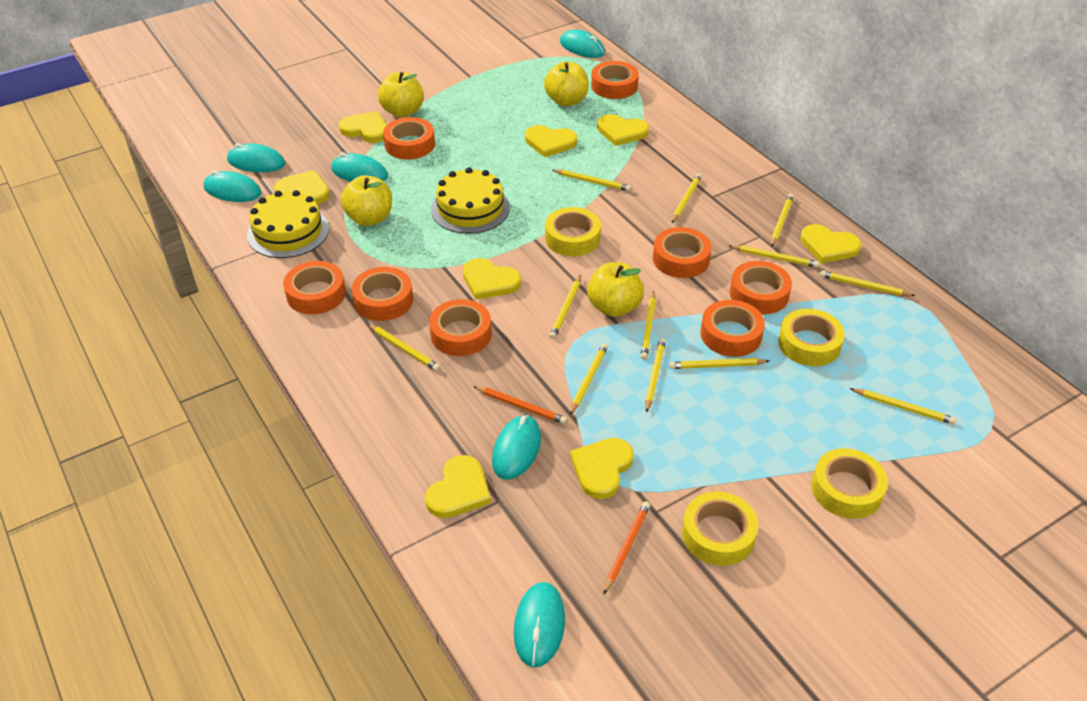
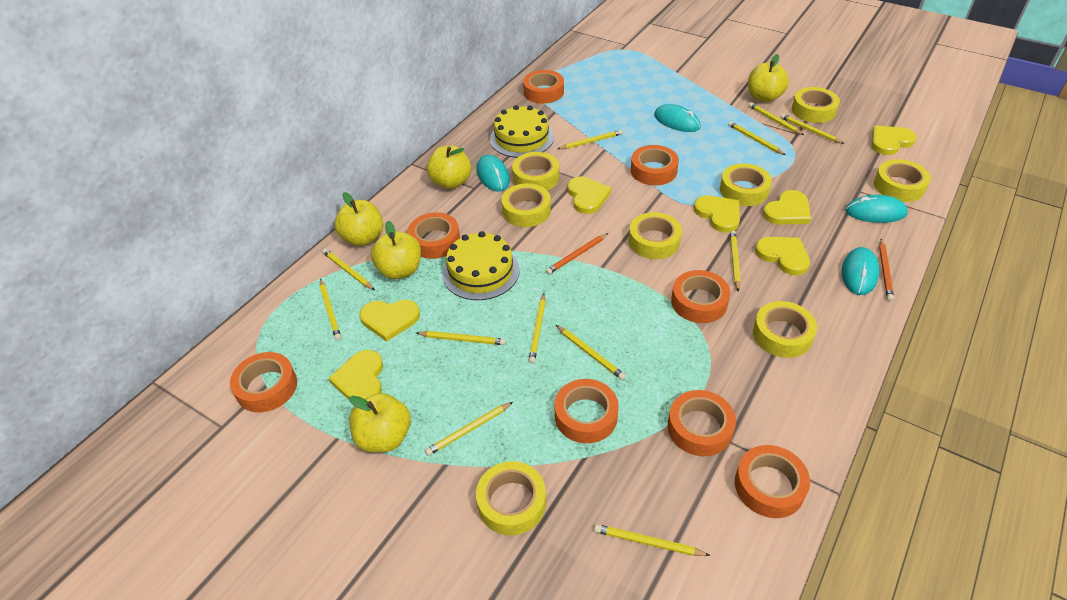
turquoise mouse: [203,170,262,202] [227,143,285,172] [331,153,388,182] [492,415,541,480] [514,582,565,667] [560,30,605,58] = 6 -> [477,155,510,192] [654,104,701,132] [842,247,879,295] [845,195,908,223] = 4
yellow apple: [340,175,392,226] [378,72,424,117] [544,62,589,106] [587,262,644,317] = 4 -> [335,192,383,246] [349,393,411,452] [371,221,421,279] [427,146,471,189] [748,54,789,102] = 5
yellow heart: [274,170,330,204] [339,111,387,143] [425,455,491,518] [463,258,521,300] [525,125,577,157] [570,438,634,499] [597,114,649,146] [800,224,861,263] = 8 -> [329,350,383,400] [360,300,420,342] [568,176,611,214] [693,196,740,233] [755,237,810,276] [763,190,811,224] [871,126,917,155] = 7
yellow tape: [545,207,601,256] [682,491,758,566] [778,309,845,366] [811,448,888,519] = 4 -> [476,461,546,535] [502,183,551,227] [512,152,559,190] [629,212,682,259] [720,163,772,206] [753,301,817,358] [792,87,840,123] [874,159,931,202] = 8

